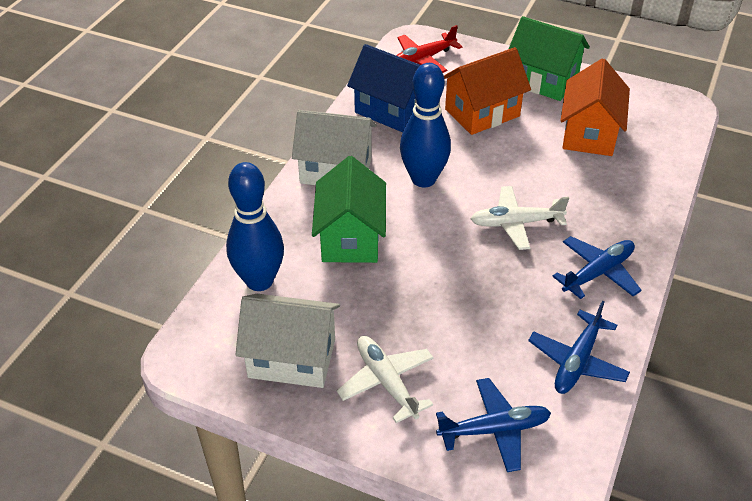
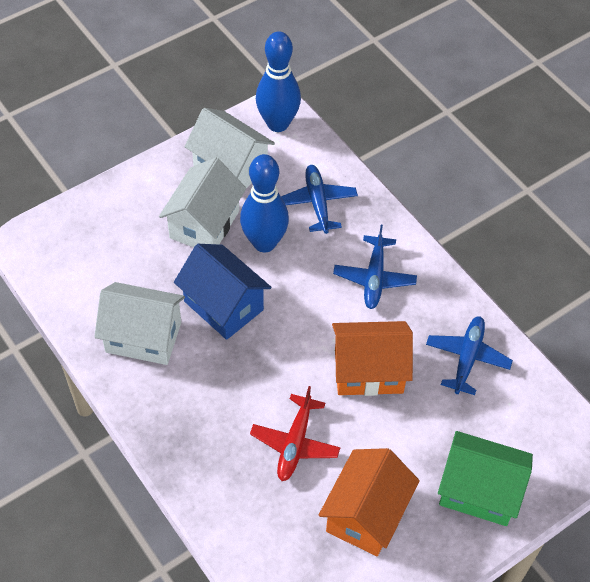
green house: [312,156,386,263] [509,16,590,101] = 2 -> [438,431,533,526] = 1
white house: [235,294,340,388] [292,110,377,185] = 2 -> [94,282,185,365] [159,158,246,247] [185,108,275,188] = 3
white plane: [337,336,434,423] [470,186,569,250] = 2 -> none = 0

